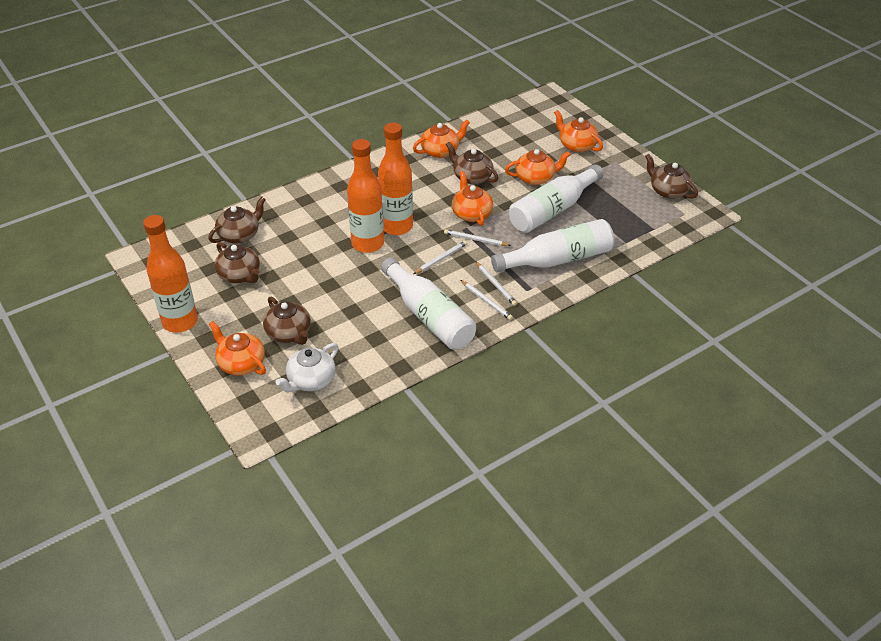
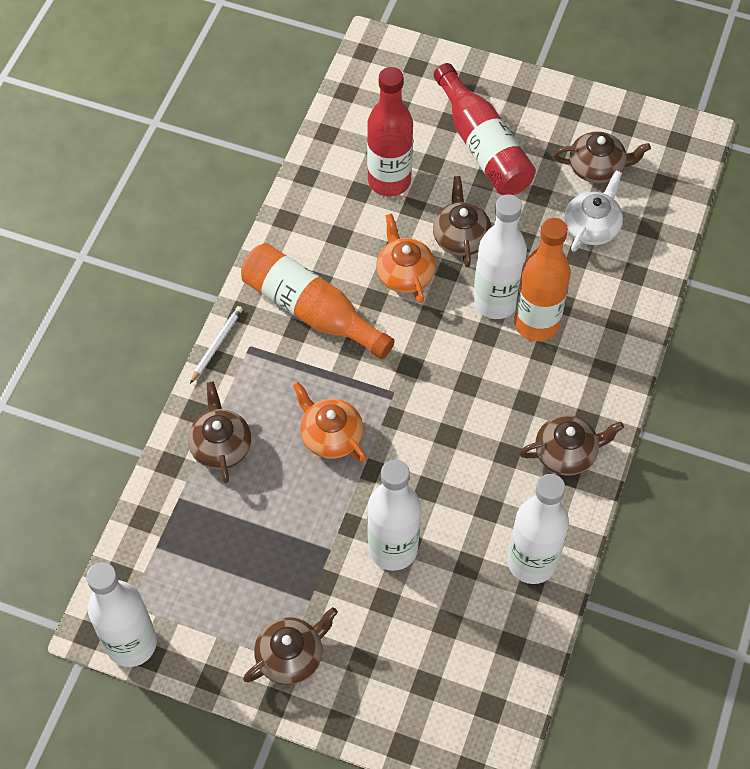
orange bottle: [143,215,198,333] [347,139,384,253] [378,123,413,235] = 3 -> [241,243,395,359] [514,218,571,341] = 2
orange teapot: [209,321,266,376] [413,120,470,158] [452,171,493,226] [505,149,571,185] [554,110,603,152] = 5 -> [293,382,366,462] [376,214,436,303] = 2
red bottle: none = 0 -> [367,67,413,196] [433,63,536,195] = 2
white bottle: [381,257,476,350] [491,219,614,272] [509,164,604,233] = 3 -> [86,562,157,667] [367,459,421,571] [473,194,527,319] [507,474,569,584] = 4
white pencil: [414,240,467,274] [444,229,511,246] [461,280,513,320] [476,262,517,306] = 4 -> [190,306,243,384] = 1

